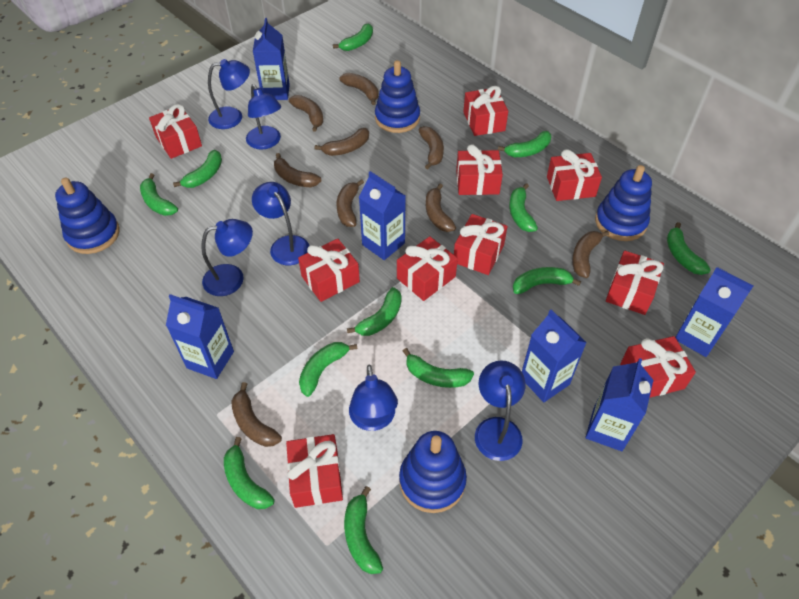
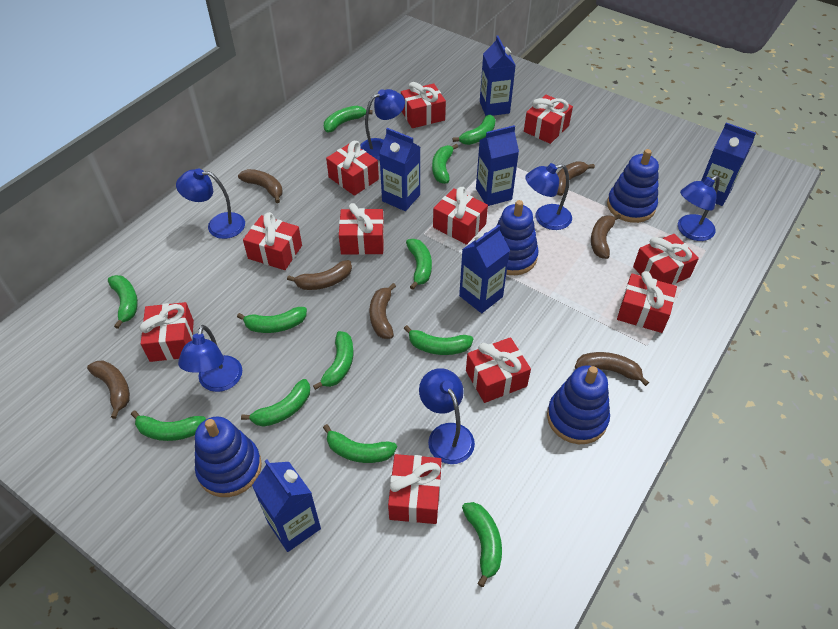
brown banana: [231,382,282,447] [274,153,321,187] [289,95,324,132] [314,128,369,156] [337,179,364,227] [339,73,379,105] [419,126,444,169] [426,184,456,232] [572,231,609,278] = 9 -> [87,360,130,419] [238,169,283,203] [287,260,352,290] [369,283,396,339] [557,162,595,196] [575,352,649,386] [591,214,621,259] = 7
red gift: [149,104,202,159] [286,434,343,508] [298,239,360,302] [397,236,458,301] [454,214,508,275] [456,144,503,195] [463,86,508,136] [547,149,602,201] [606,251,664,315] [620,336,696,398] = 10 -> [139,302,194,362] [243,212,302,270] [326,141,379,196] [339,203,384,255] [388,454,442,524] [401,82,446,128] [433,187,488,245] [466,337,531,403] [524,95,573,144] [617,271,677,333] [633,234,699,285] = 11

